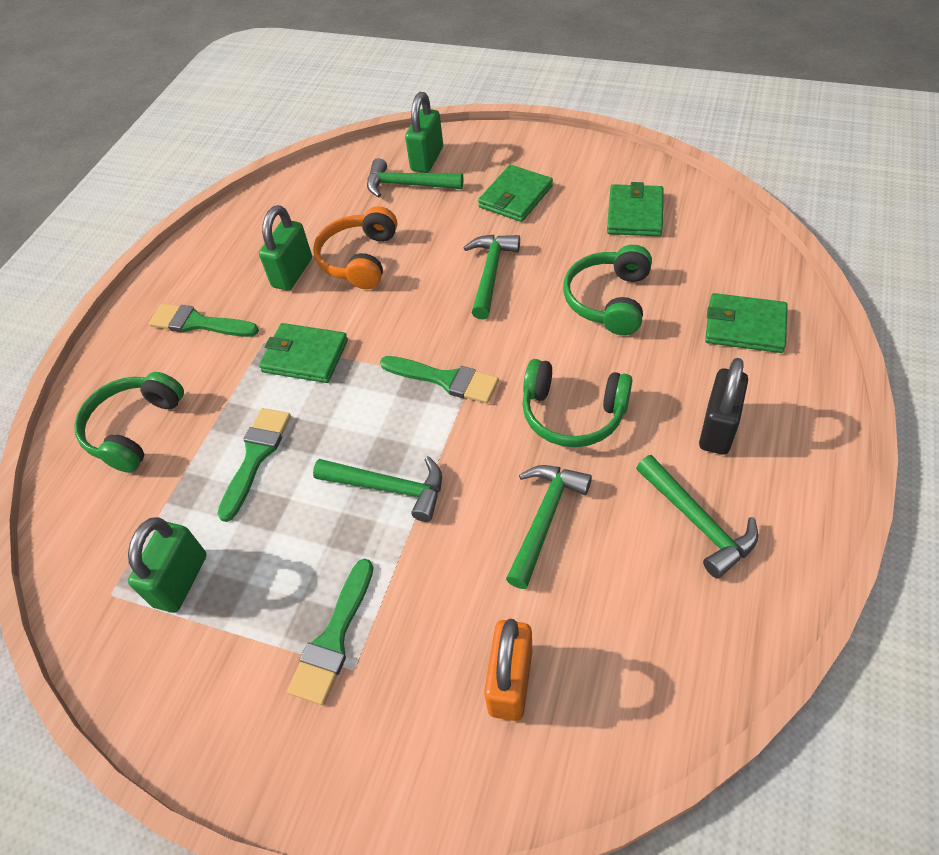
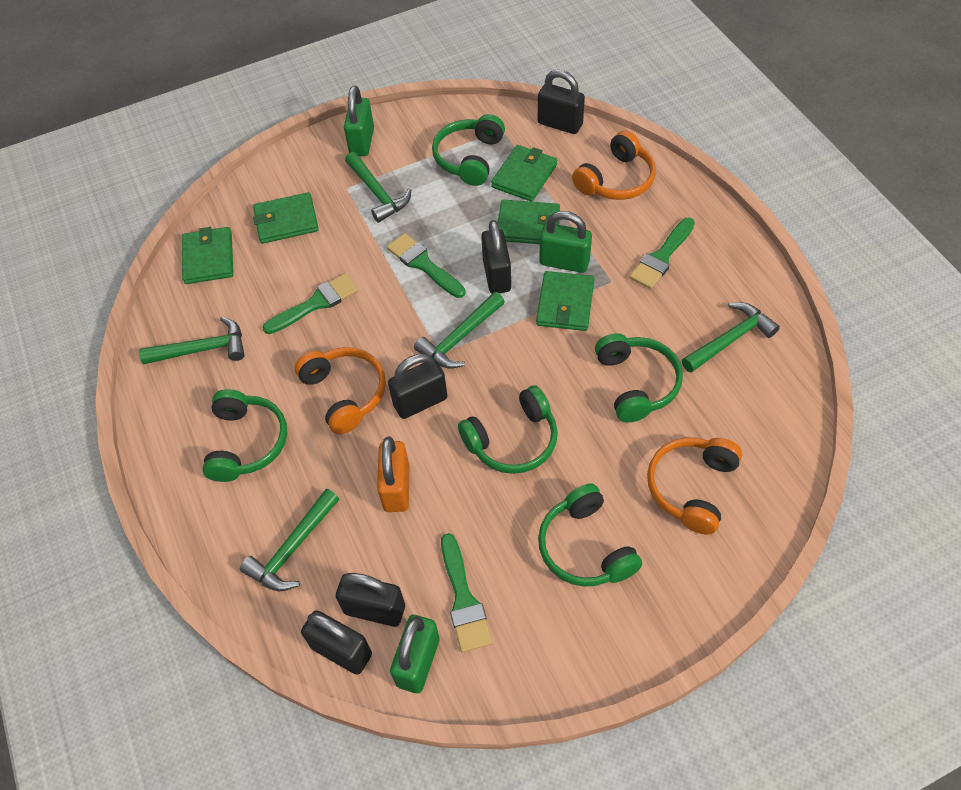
black padlock: [699,358,748,455] = 1 -> [301,610,372,675] [336,573,405,627] [388,354,447,419] [481,220,511,294] [538,70,585,134] = 5
green headphones: [74,372,184,473] [522,359,632,447] [563,245,652,335] = 3 -> [203,389,287,482] [432,114,505,186] [458,385,558,474] [538,483,642,587] [595,333,683,423] = 5
green wallet: [259,323,348,383] [478,165,553,222] [607,182,664,236] [705,293,788,353] = 4 -> [182,227,233,284] [253,192,319,244] [491,145,557,202] [497,200,560,244] [536,271,594,331] = 5
orange headphones: [313,206,397,289] = 1 -> [295,347,386,434] [572,130,656,200] [647,438,742,535] = 3

